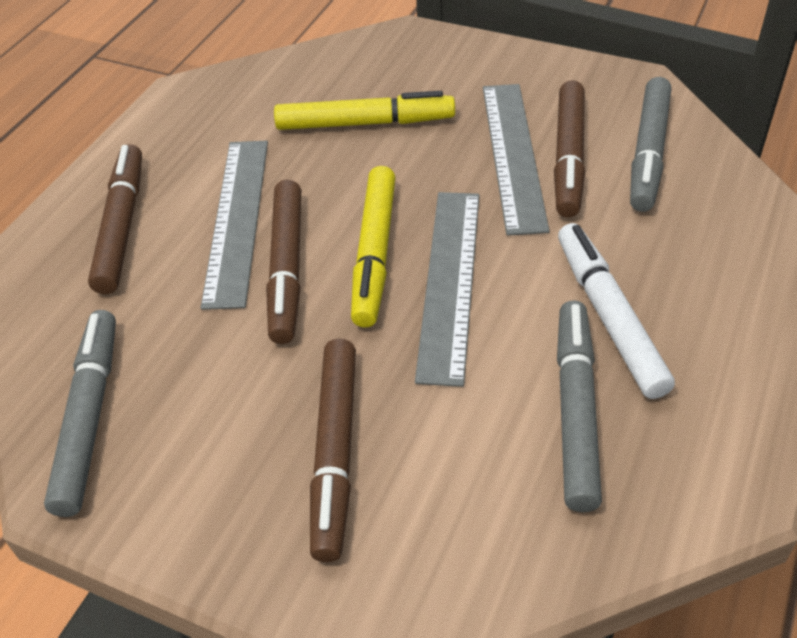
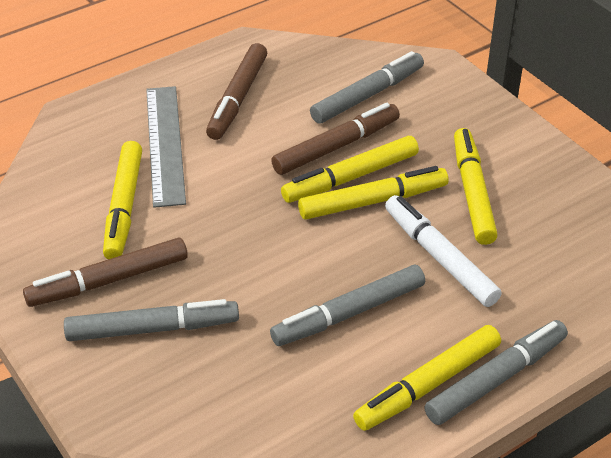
brown marker: [88,144,142,294] [266,180,301,344] [310,339,356,562] [554,80,585,218] = 4 -> [23,238,188,307] [206,43,267,140] [271,103,400,175] = 3
grey marker: [44,310,116,517] [557,300,602,512] [630,77,671,212] = 3 -> [64,299,239,341] [270,265,425,346] [310,51,424,124] [424,320,568,425] = 4
grey ruler: [200,141,268,310] [415,192,479,387] [483,84,550,236] = 3 -> [146,86,186,208] = 1
yellow marker: [274,91,455,130] [351,166,396,328] = 2 -> [103,141,142,259] [281,136,419,203] [298,166,448,220] [353,325,501,431] [454,128,498,245] = 5

